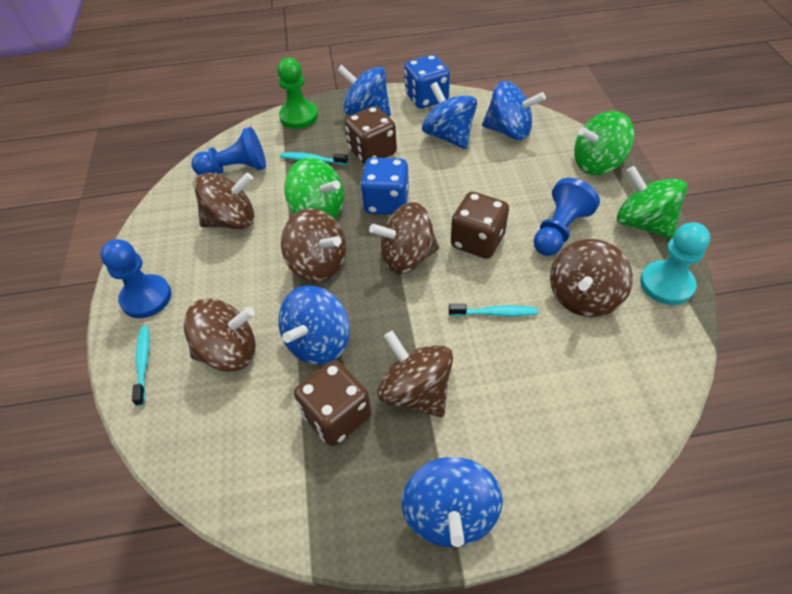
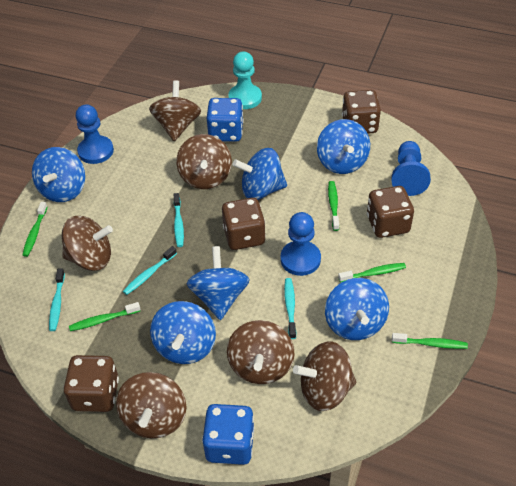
blue spinning top: [278,286,350,365] [337,65,391,117] [402,457,503,547] [422,82,477,149] [482,81,546,140] = 5 -> [32,147,85,202] [150,301,216,364] [187,246,250,320] [233,148,287,200] [317,119,370,174] [325,278,389,340] = 6
brown dice: [294,360,372,446] [345,106,397,164] [451,192,509,259] = 3 -> [64,355,119,412] [222,198,266,250] [342,90,381,134] [367,186,414,238] = 4
green pawn: [277,58,318,129] = 1 -> none = 0
green spinning top: [284,158,344,219] [574,111,635,175] [617,166,687,238] = 3 -> none = 0
green toothbrush: none = 0 -> [23,202,47,257] [69,302,141,331] [328,181,339,231] [338,263,406,282] [392,333,468,349] = 5
turquoise toothbrush: [132,326,149,406] [280,152,348,165] [449,304,538,316] = 3 -> [49,268,65,331] [123,246,177,295] [173,193,184,247] [284,278,296,339] = 4

